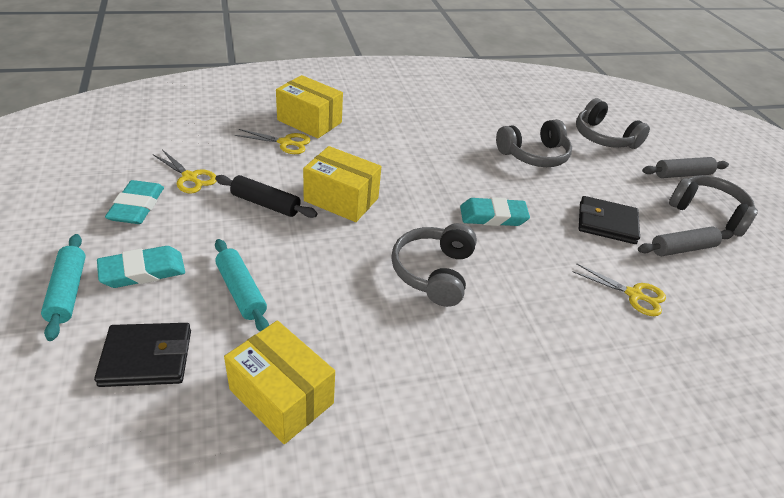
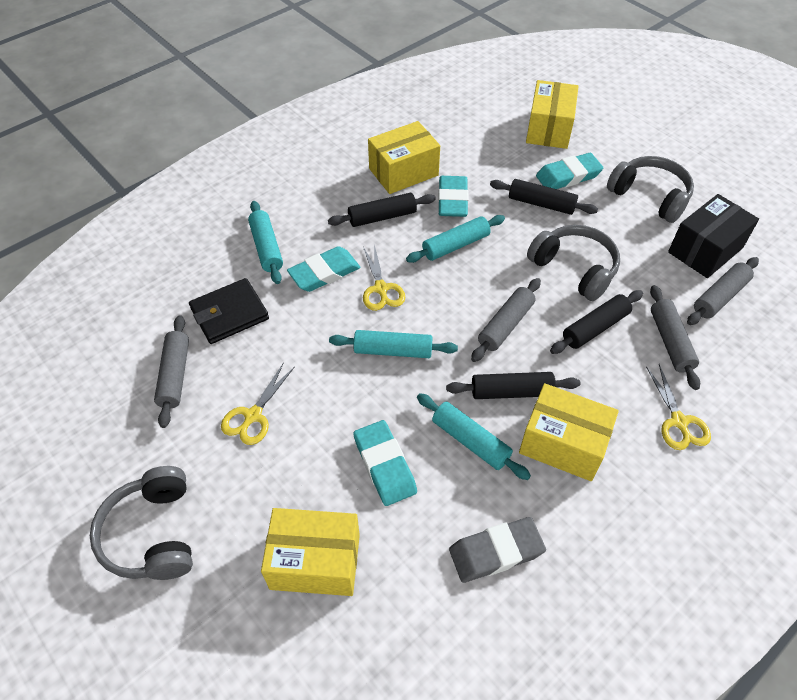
black box: none = 0 -> [668,194,759,278] = 1
black rolling pin: [215,175,318,218] = 1 -> [328,193,436,227] [446,372,581,399] [490,179,598,215] [550,290,643,354] = 4
black wallet: [94,323,191,387] [579,196,640,244] = 2 -> [189,278,269,344] = 1
grey eraser: none = 0 -> [449,517,546,583] = 1
grey headphones: [391,223,477,307] [496,119,572,167] [576,98,650,149] [669,175,758,237] = 4 -> [90,466,193,580] [527,225,620,301] [607,156,694,223] = 3
grey rolling pin: [638,226,734,256] [642,157,729,178] = 2 -> [154,316,189,428] [471,278,541,362] [650,285,700,390] [687,257,759,325] = 4
turquoise eraser: [97,246,185,288] [105,180,164,224] [460,197,530,226] = 3 -> [287,246,361,292] [353,420,417,506] [438,176,469,217] [536,153,603,189] = 4
turquoise rolling pin: [41,234,86,341] [215,239,269,331] = 2 -> [248,201,283,284] [329,330,458,358] [406,215,505,263] [417,393,531,480] = 4
yellow box: [224,320,335,444] [276,75,343,138] [303,146,381,222] = 3 -> [261,508,360,596] [368,121,440,194] [519,383,619,481] [526,80,579,149] = 4

